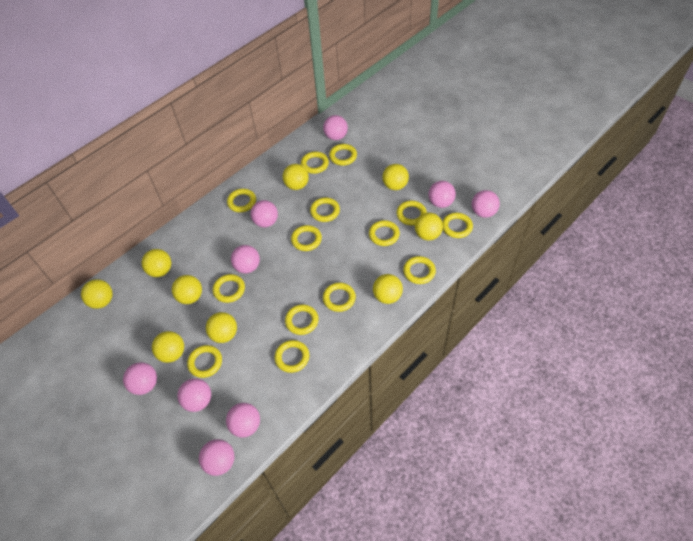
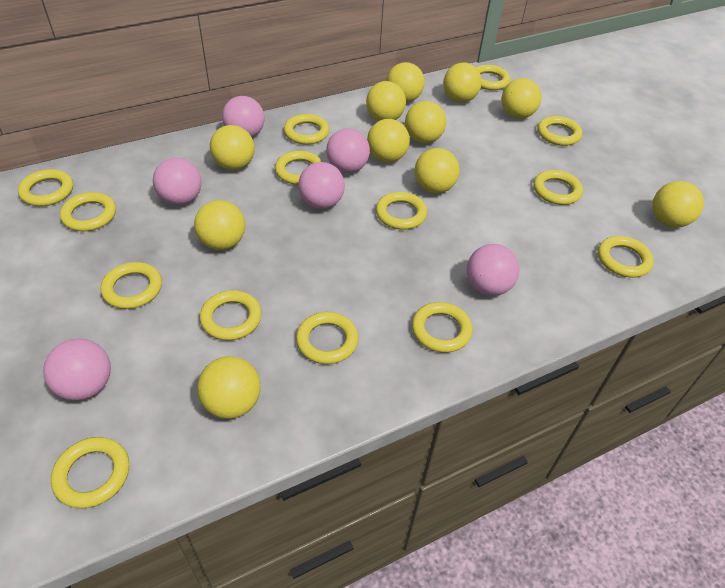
pink ball: [123,362,157,395] [177,378,211,412] [199,439,234,476] [226,403,260,437] [231,245,260,274] [251,200,278,227] [323,115,348,140] [428,181,456,208] [472,190,500,218] = 9 -> [43,339,111,401] [153,158,201,205] [222,96,264,137] [298,162,345,209] [326,128,370,173] [467,244,520,296] = 6
yellow ball: [81,279,113,309] [142,249,171,277] [152,331,184,363] [172,275,202,304] [206,312,237,343] [283,164,309,190] [373,274,403,304] [382,164,409,190] [415,212,443,241] = 9 -> [194,200,245,250] [197,356,261,419] [210,125,255,170] [366,81,406,121] [367,119,410,163] [386,62,425,103] [405,101,446,143] [415,148,460,193] [443,63,482,102] [501,78,542,119] [652,181,704,228] = 11

